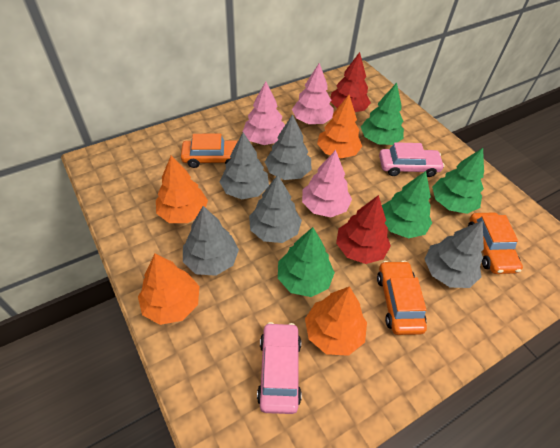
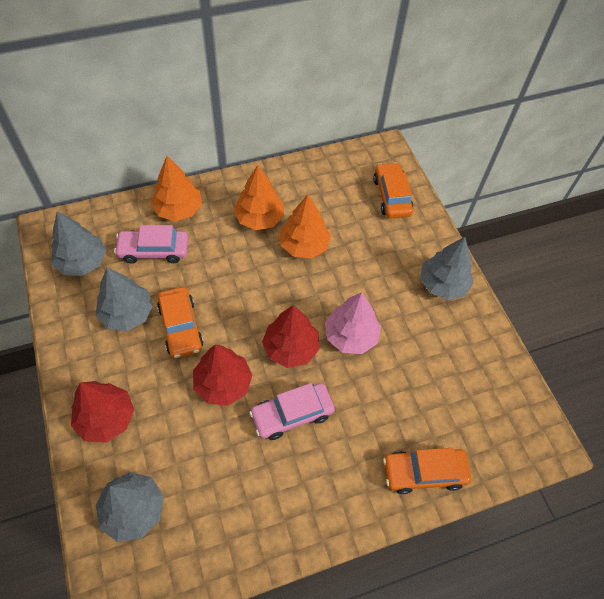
green tree: [278,227,335,297] [361,83,404,145] [382,171,432,238] [432,148,484,214] = 4 -> none = 0
grey tree: [183,206,239,276] [220,132,269,199] [249,175,302,243] [265,114,312,180] [425,220,484,288] = 5 -> [51,211,106,276] [96,267,153,331] [96,472,164,542] [420,237,474,300] = 4
orange tree: [138,254,200,325] [156,156,208,223] [305,286,367,356] [317,95,362,158] = 4 -> [151,156,202,221] [233,165,284,230] [280,195,331,258] = 3
pink tree: [242,81,285,145] [292,63,333,124] [302,150,352,217] = 3 -> [325,292,381,354] = 1
red tree: [330,52,371,112] [336,195,391,264] = 2 -> [71,381,134,443] [193,344,252,406] [262,305,319,368] = 3

